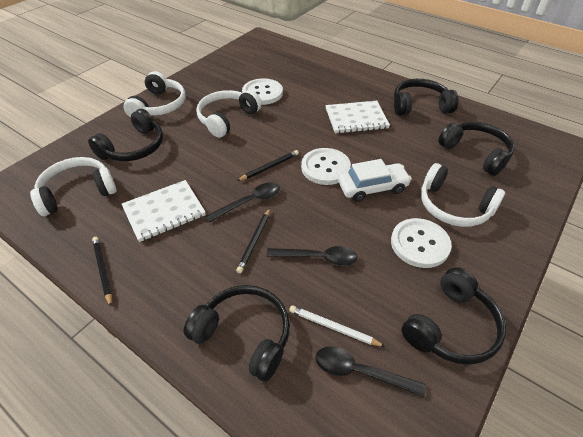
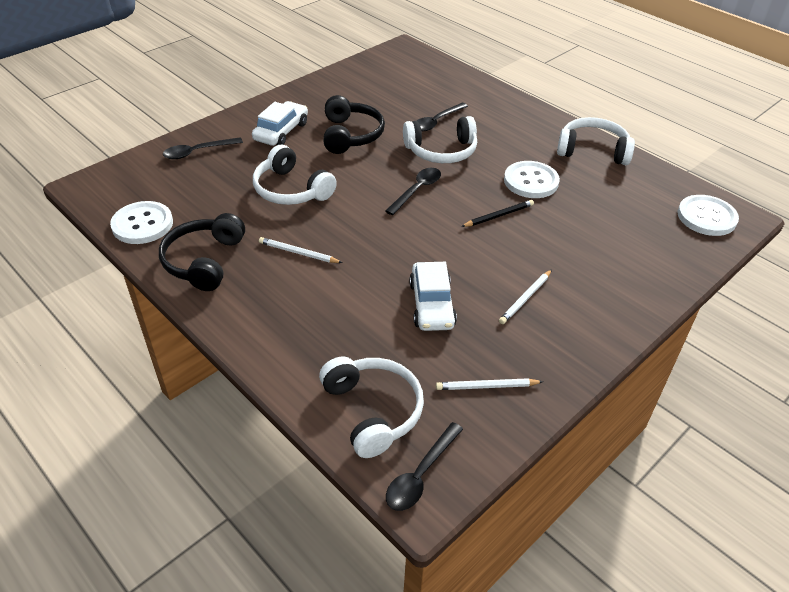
black headphones: [88,109,163,161] [184,285,290,382] [394,79,459,116] [401,267,506,365] [438,122,515,176] = 5 -> [159,213,245,291] [324,95,385,154] = 2
black pencil: [92,237,112,307] [236,208,270,273] [237,150,299,181] = 3 -> [461,200,534,227] = 1
black spoon: [205,182,280,222] [267,246,357,266] [316,346,426,397] = 3 -> [163,137,243,159] [385,168,441,215] [386,422,463,511] [417,103,468,131] = 4
white car: [338,159,412,202] = 1 -> [252,101,308,146] [409,262,457,331] = 2
white notebook: [122,180,206,242] [326,101,390,134] = 2 -> none = 0
white pencil: [289,305,386,347] = 1 -> [259,237,343,263] [436,378,543,390] [499,270,552,324] = 3

